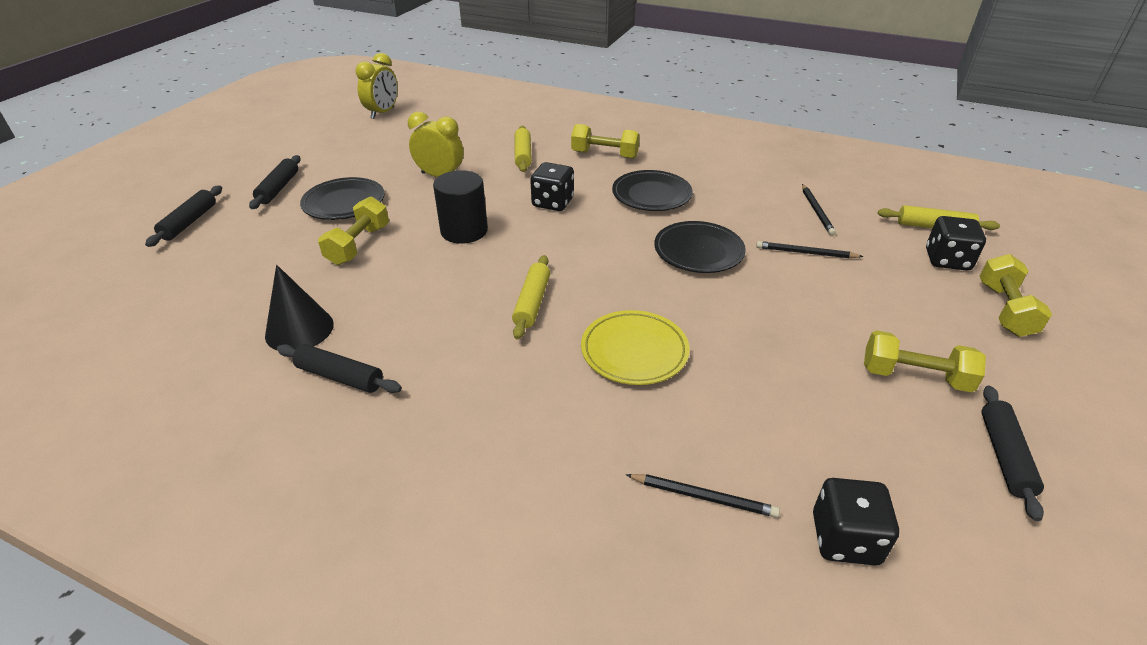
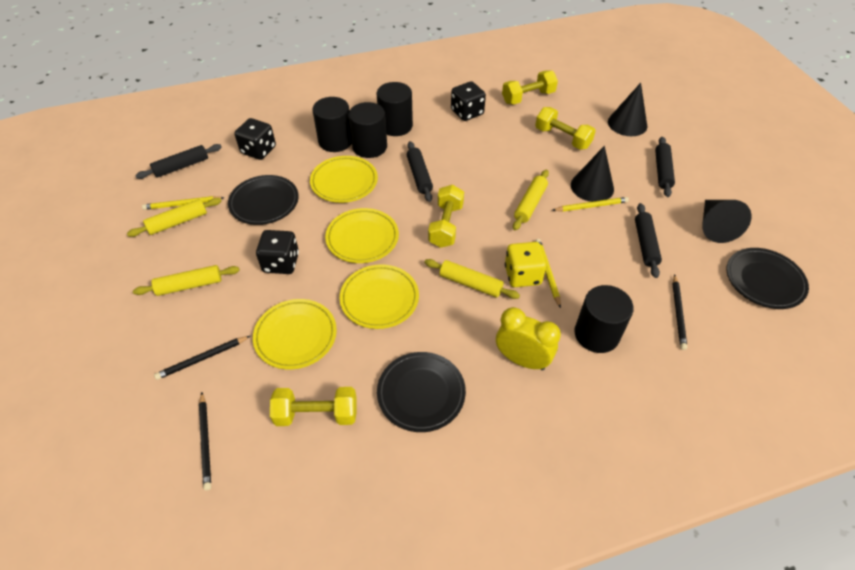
black cone: [265,265,334,350] = 1 -> [571,146,614,202] [608,83,647,136] [702,200,752,243] = 3
black cylinder: [433,170,488,244] = 1 -> [313,97,352,152] [348,102,387,158] [377,82,413,136] [574,285,634,353] = 4
yellow clock: [356,53,398,119] [408,112,463,177] = 2 -> [496,307,561,370] = 1
yellow dice: none = 0 -> [505,242,546,287] = 1
yellow pencil: none = 0 -> [142,196,225,210] [535,239,561,308] [552,197,629,211] = 3
yellow plate: [581,310,690,385] = 1 -> [253,299,337,369] [310,156,378,203] [325,208,399,263] [340,264,419,329] = 4
yellow rolling pin: [512,255,550,339] [515,126,532,172] [878,205,1000,230] = 3 -> [127,198,221,237] [133,265,240,296] [425,259,520,299] [513,170,549,230] = 4

